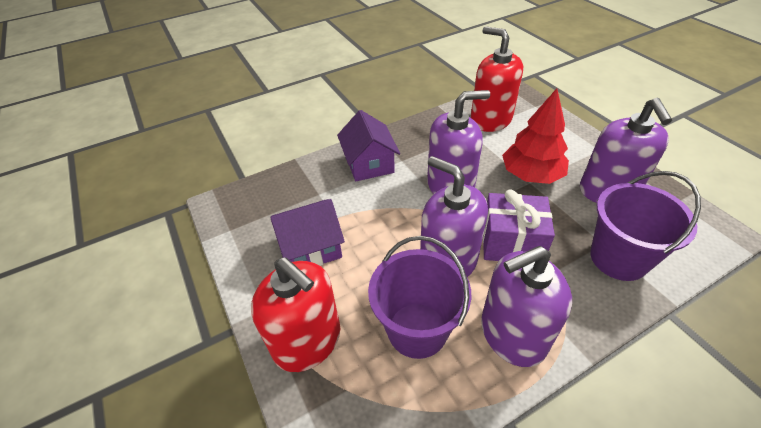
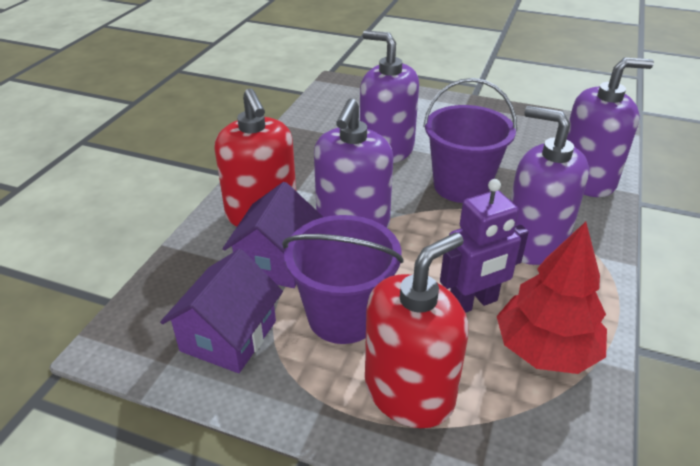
purple gift: [483,190,555,261] = 1 -> none = 0
purple robot: none = 0 -> [440,179,529,313] = 1

